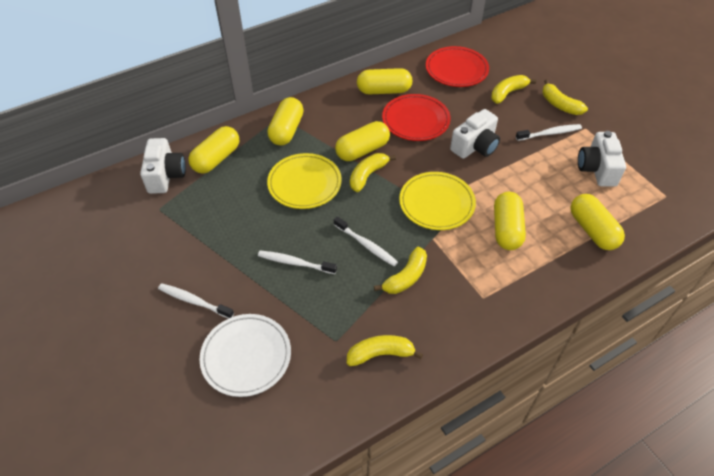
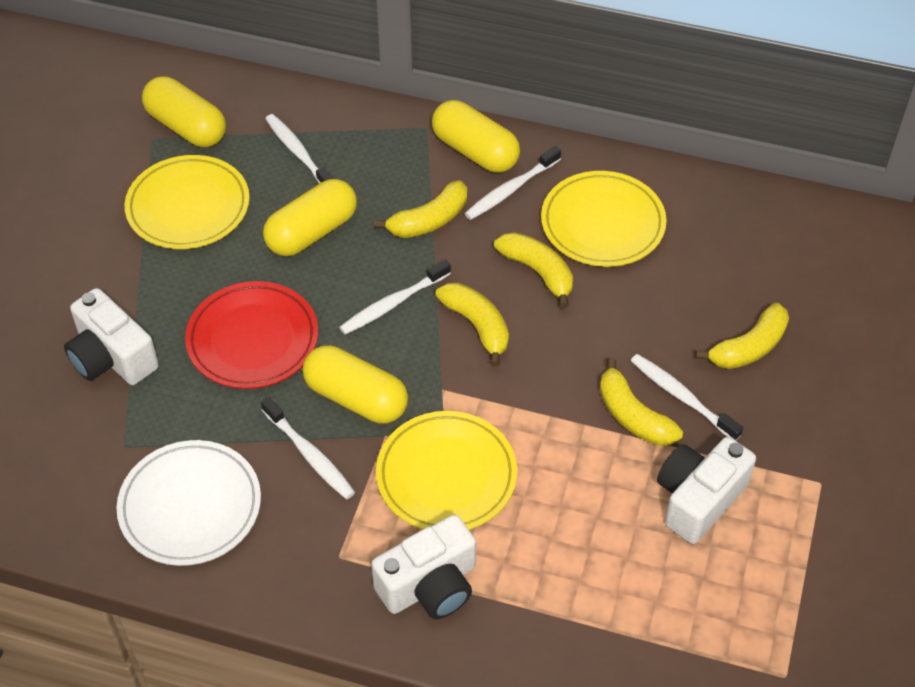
red plate: [382,94,451,141] [426,46,489,87] = 2 -> [185,281,318,389] = 1
white toothbrush: [158,283,234,319] [258,251,337,274] [334,216,398,266] [516,124,582,141] = 4 -> [261,397,355,499] [265,114,334,184] [339,260,451,335] [464,146,561,220] [631,354,743,441] = 5
yellow capsule: [188,126,239,174] [268,97,304,145] [335,121,390,161] [357,68,412,94] [494,192,526,250] [570,194,625,250] = 6 -> [142,76,226,147] [263,179,357,256] [303,345,408,424] [432,100,520,173] = 4
yellow plate: [267,153,342,209] [399,172,476,230] = 2 -> [125,155,250,249] [376,411,517,530] [541,171,667,267] = 3

